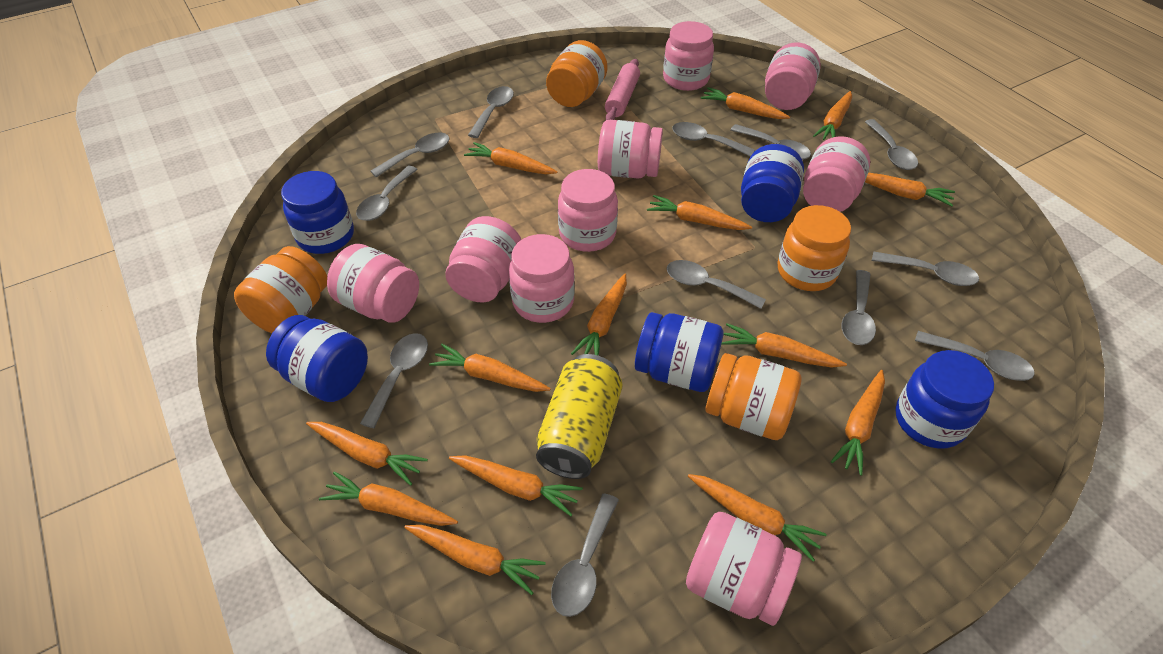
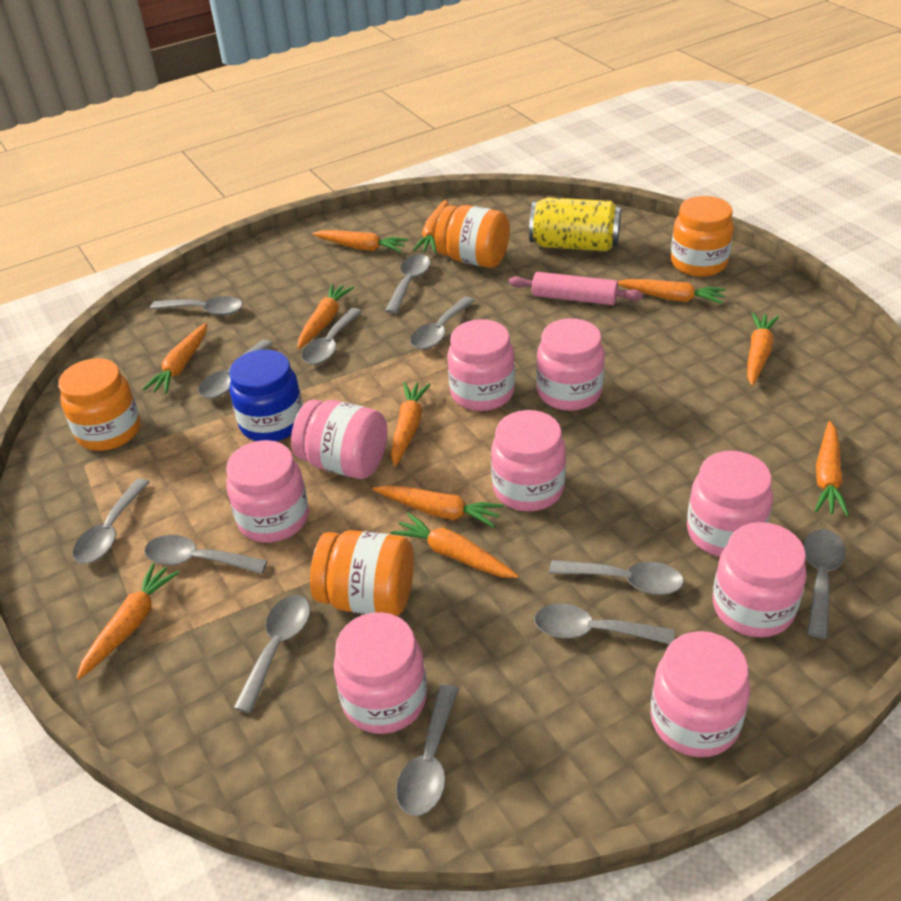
blue jar: [266,315,368,402] [281,171,354,254] [635,312,723,392] [741,144,804,222] [896,350,994,449] = 5 -> [229,349,303,441] = 1
orange carrot: [306,422,428,486] [319,472,458,526] [404,525,546,595] [429,344,551,392] [449,455,583,516] [464,142,558,174] [571,274,627,356] [647,195,752,230] [688,474,827,562] [701,87,790,119] [721,323,847,368] [813,91,852,140] [831,370,885,476] [865,173,955,206] = 14 -> [76,563,180,680] [142,323,207,394] [298,284,354,349] [312,230,408,252] [372,485,504,528] [391,382,431,467] [391,513,519,578] [413,199,449,253] [618,279,726,304] [747,312,779,386] [815,421,849,516] = 11

